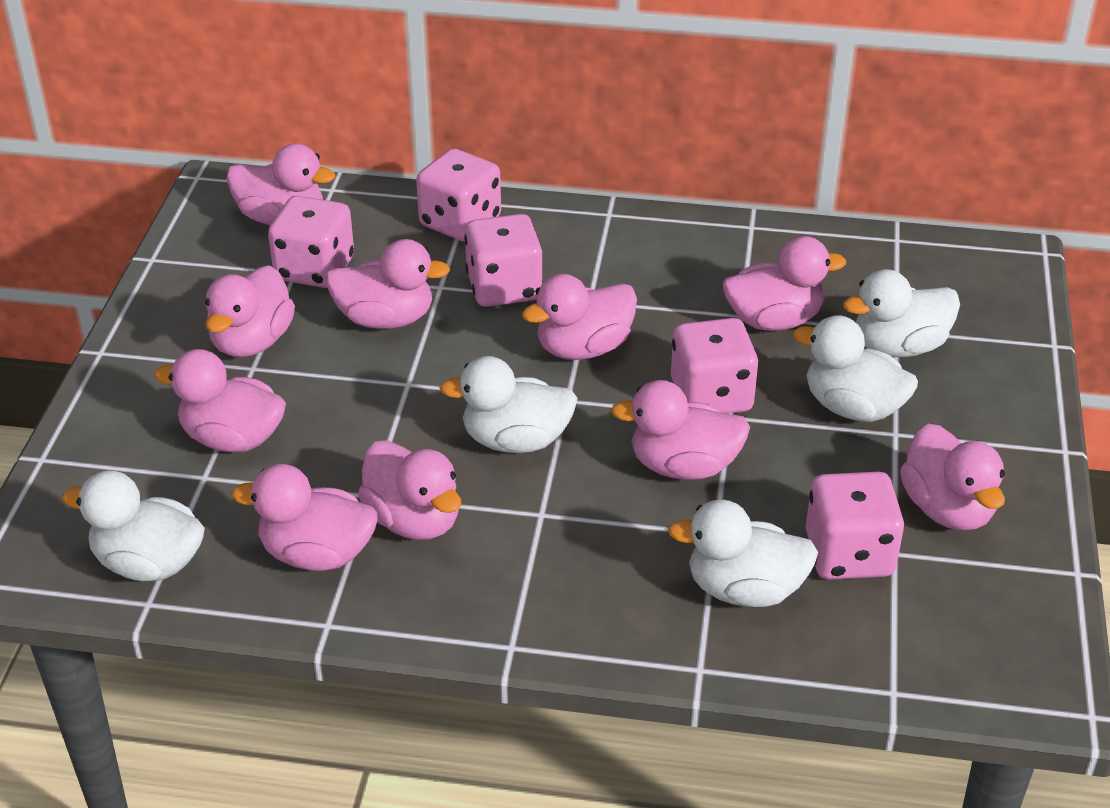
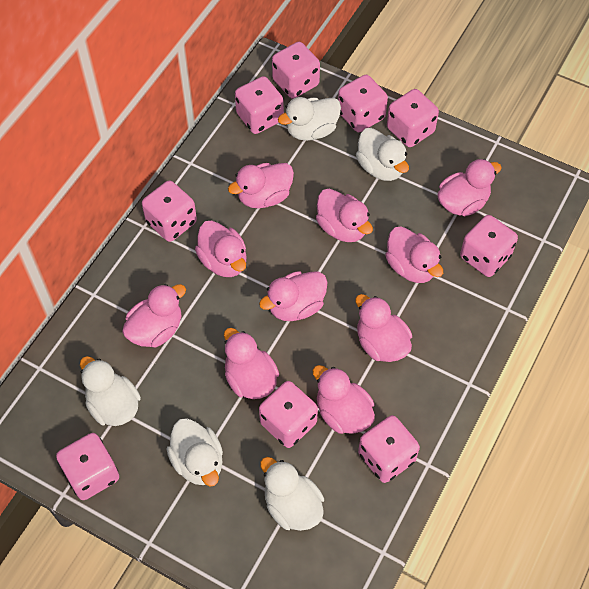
pink dice: [268,196,354,288] [416,149,501,242] [464,214,543,307] [671,318,758,414] [806,472,904,580] = 5 -> [56,433,119,500] [142,181,197,242] [235,76,284,134] [259,381,318,448] [272,42,320,99] [338,75,388,132] [358,415,420,483] [387,89,439,147] [460,215,518,277] = 9

